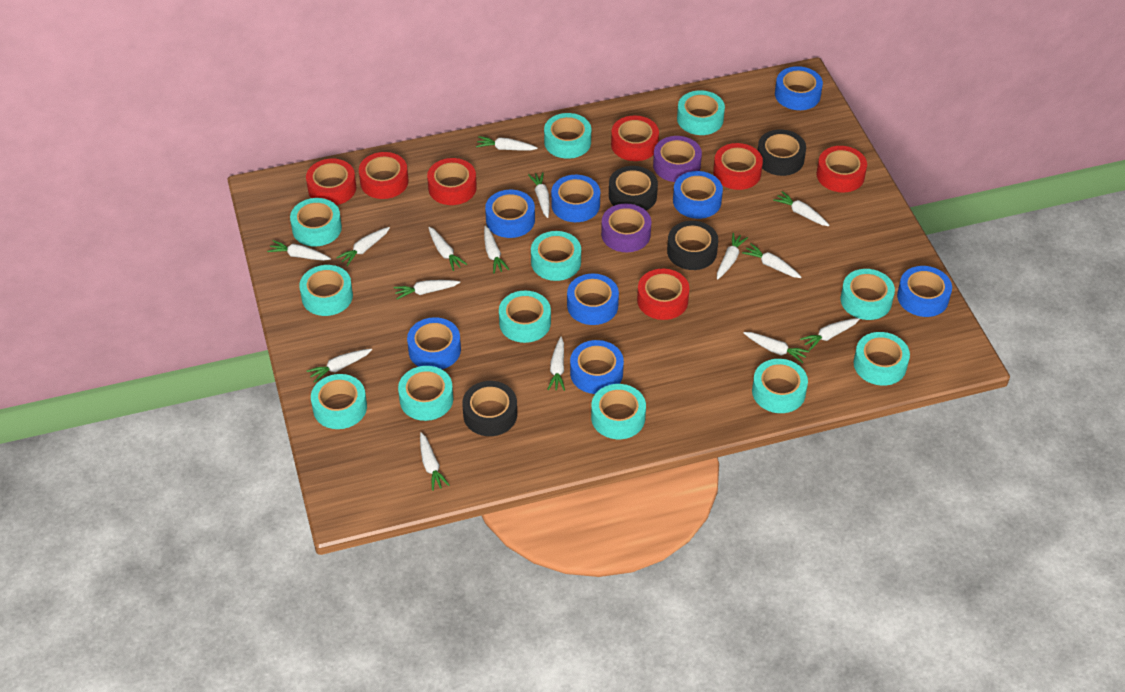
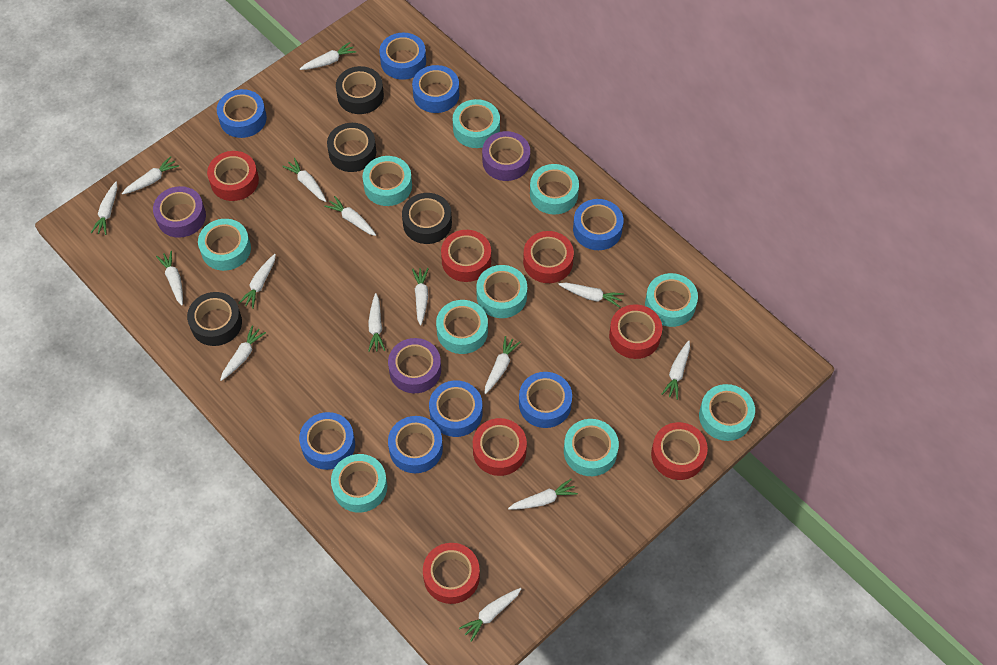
purple tape: [601,204,651,252] [653,136,702,182] = 2 -> [153,186,206,238] [388,338,441,393] [482,131,530,181] = 3
turquoise tape: [290,198,342,247] [299,265,353,316] [311,374,367,429] [398,366,453,421] [499,291,551,343] [531,231,581,281] [544,113,591,159] [591,384,646,439] [677,90,725,135] [752,359,808,413] [840,269,895,320] [854,332,910,386] = 12 -> [198,219,251,271] [331,454,387,513] [362,156,412,206] [436,300,488,354] [453,99,500,148] [476,265,527,318] [530,164,579,215] [564,419,619,476] [645,273,698,327] [699,384,755,441] = 10

